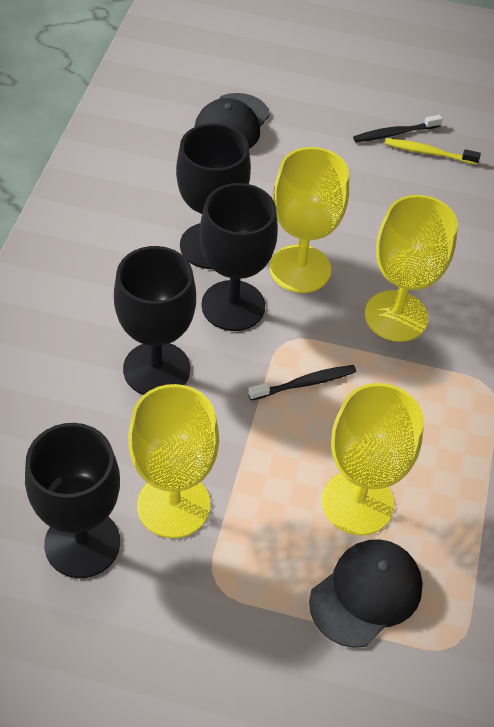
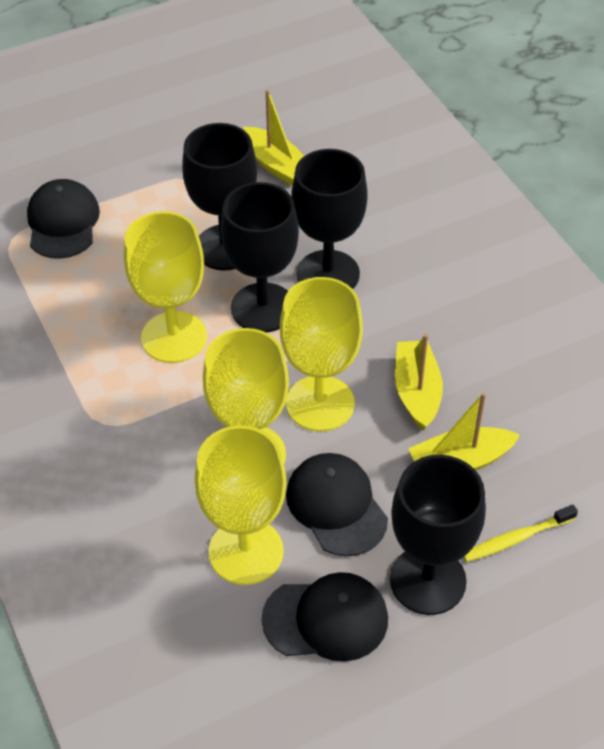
black cap: [195,93,270,149] [309,539,423,648] = 2 -> [27,179,100,259] [261,572,388,662] [286,453,388,556] = 3
black toothbrush: [248,365,356,401] [353,115,443,142] = 2 -> none = 0
yellow boat: none = 0 -> [243,89,304,186] [395,334,443,430] [408,392,520,470] = 3

